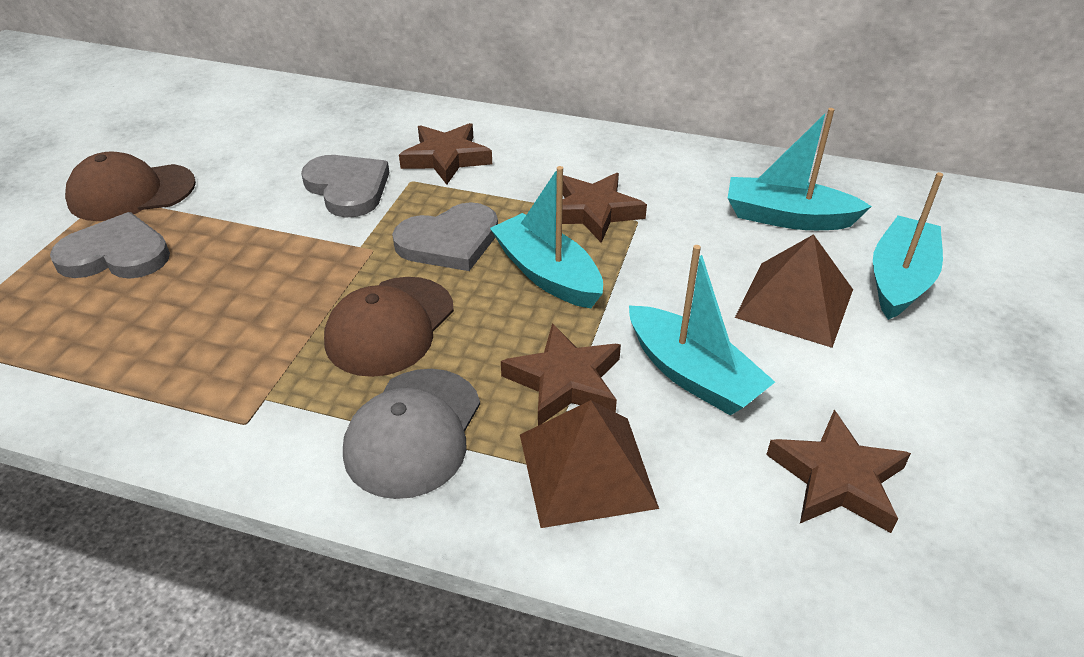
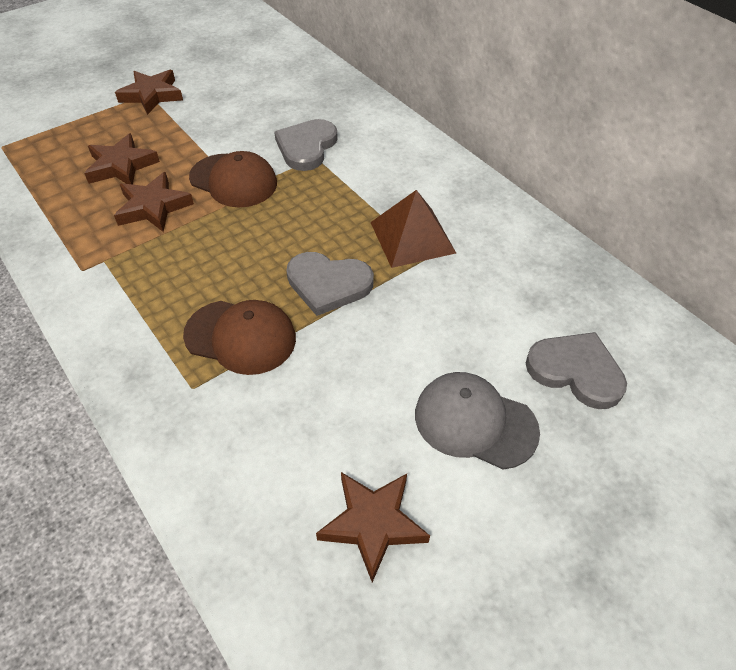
brown pyramid: [520,400,659,528] [735,234,853,348] = 2 -> [370,190,456,268] = 1
turquoise boat: [490,166,603,308] [629,245,775,416] [728,108,872,230] [873,172,943,320] = 4 -> none = 0

